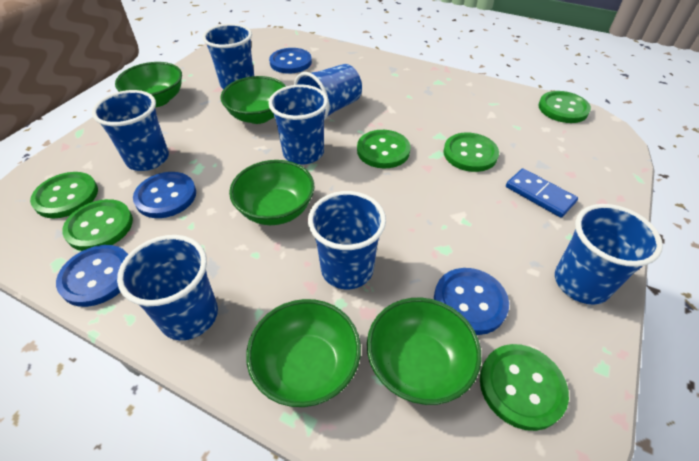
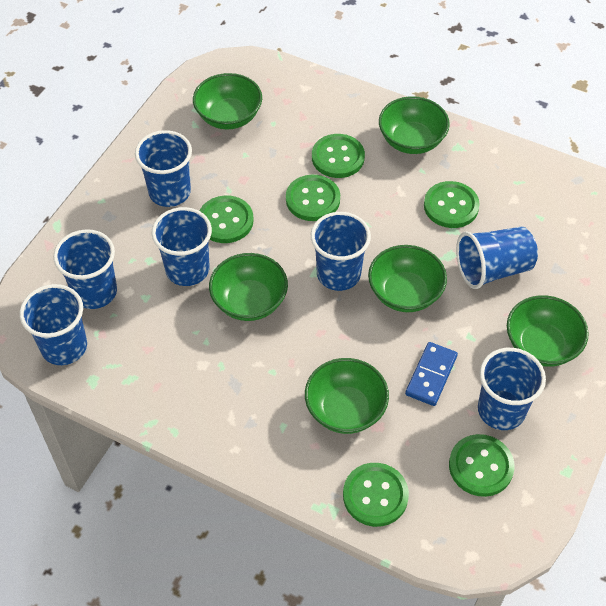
blue button: [56,245,128,307] [133,172,196,218] [269,48,312,74] [434,268,509,335] = 4 -> none = 0
green bowl: [115,62,182,107] [221,76,286,124] [229,160,314,225] [246,299,361,407] [367,298,481,405] = 5 -> [193,73,262,130] [209,253,288,321] [305,358,389,434] [368,245,447,312] [379,96,450,154] [507,296,589,367] = 6

